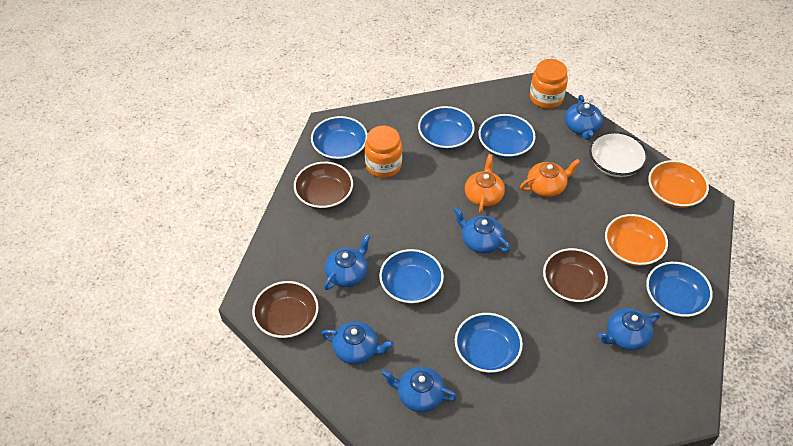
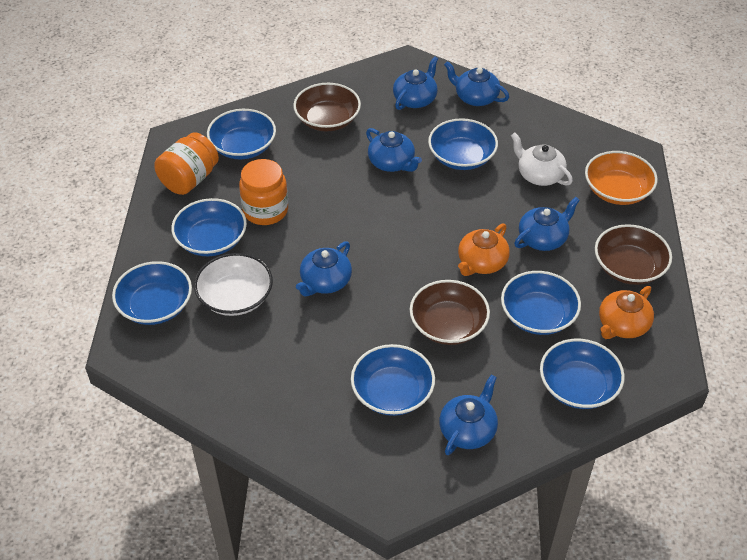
blue bowl: [311,116,368,161] [379,249,444,304] [418,106,475,150] [455,313,523,373] [478,114,536,158] [646,262,713,317] = 6 -> [112,261,192,325] [171,198,247,256] [207,109,276,159] [351,344,435,416] [428,118,498,170] [501,271,581,335] [540,339,625,409] = 7
orange bowl: [605,214,668,266] [648,160,709,208] = 2 -> [585,151,658,205] = 1
white teapot: none = 0 -> [511,133,573,186] = 1

